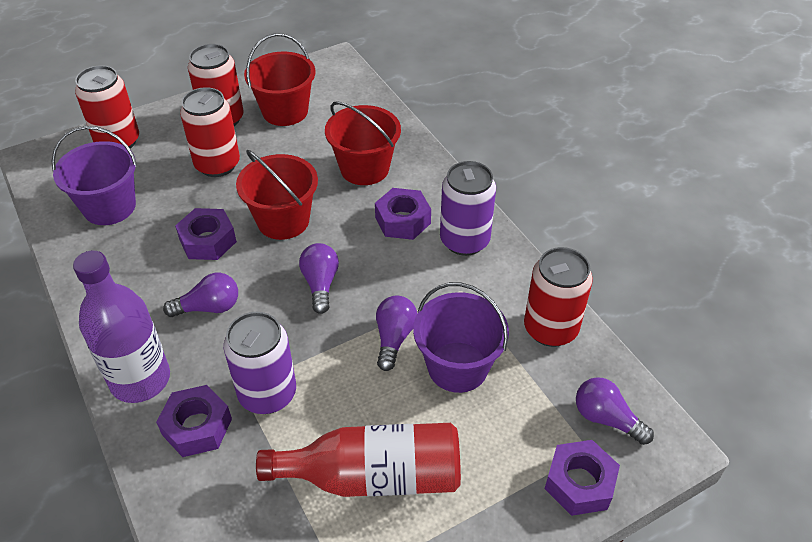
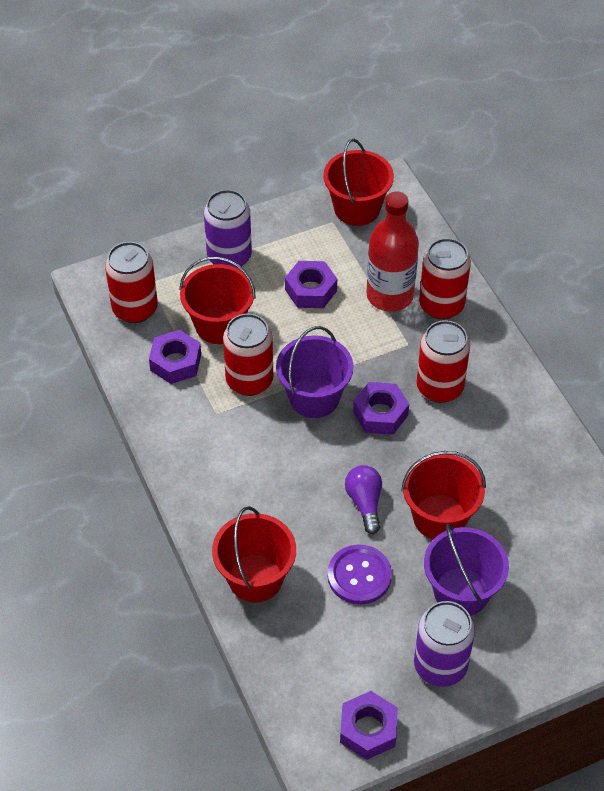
purple bottle: [73,250,170,403] = 1 -> none = 0
purple button: none = 0 -> [327,544,392,605] = 1
purple light bulb: [163,273,238,317] [299,243,339,314] [376,296,417,371] [576,377,654,445] = 4 -> [345,465,382,534] = 1
red bucket: [236,150,318,240] [244,33,316,126] [325,101,401,185] = 3 -> [179,257,256,344] [212,506,296,602] [323,139,394,226] [401,451,486,539] = 4

